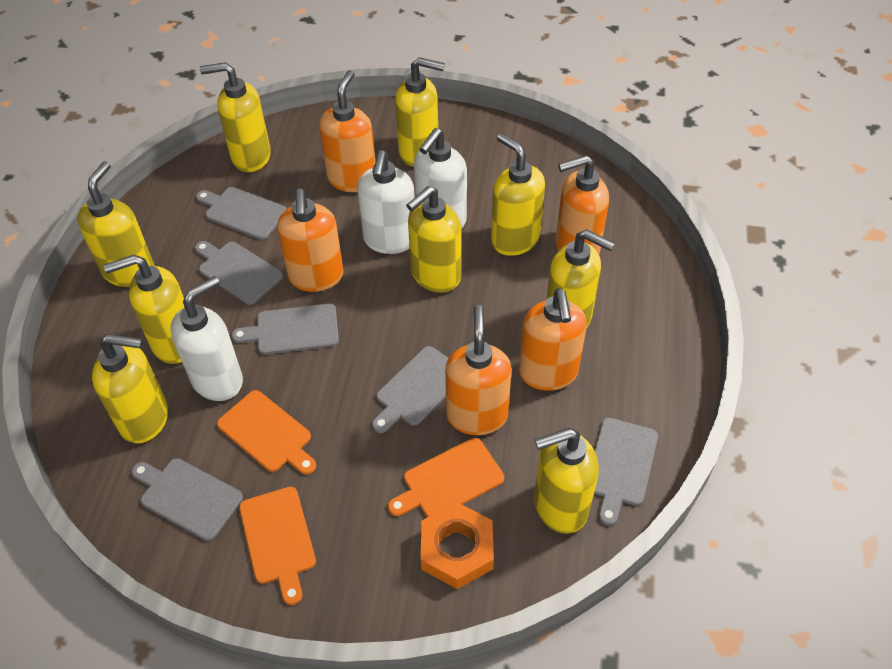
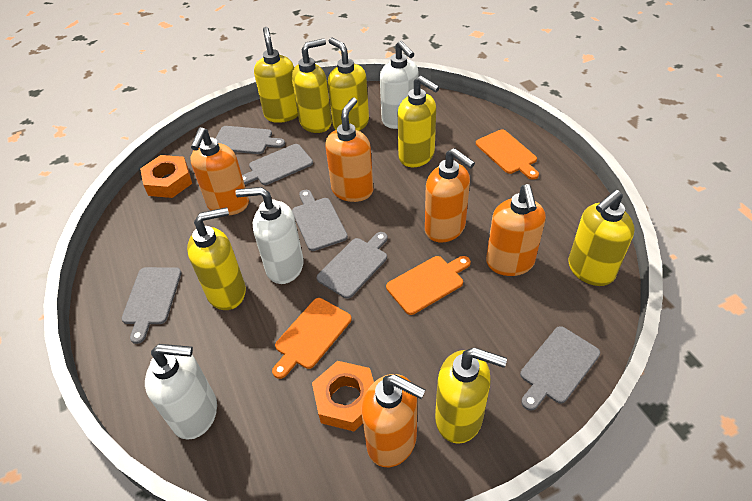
orange nut: [421,502,494,589] = 1 -> [140,155,192,198] [312,361,374,431] = 2
yellow soap dispenser: [77,161,155,287] [92,334,168,443] [104,255,185,364] [200,62,271,172] [395,57,445,167] [406,186,461,293] [491,133,545,256] [534,428,599,534] [546,229,615,327] = 9 -> [187,207,246,310] [254,27,298,123] [292,38,332,133] [328,38,369,131] [398,76,440,167] [435,347,507,444] [568,190,635,286] = 7

